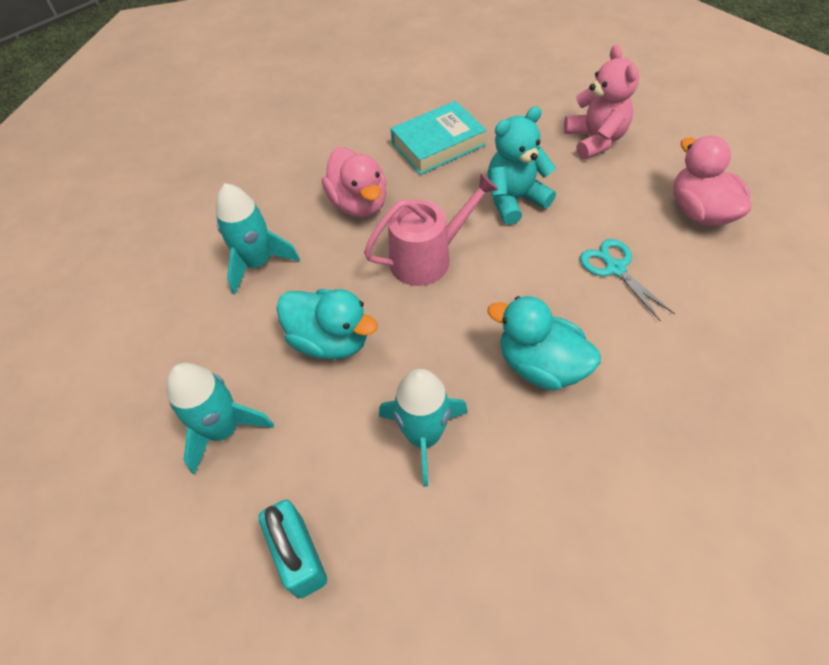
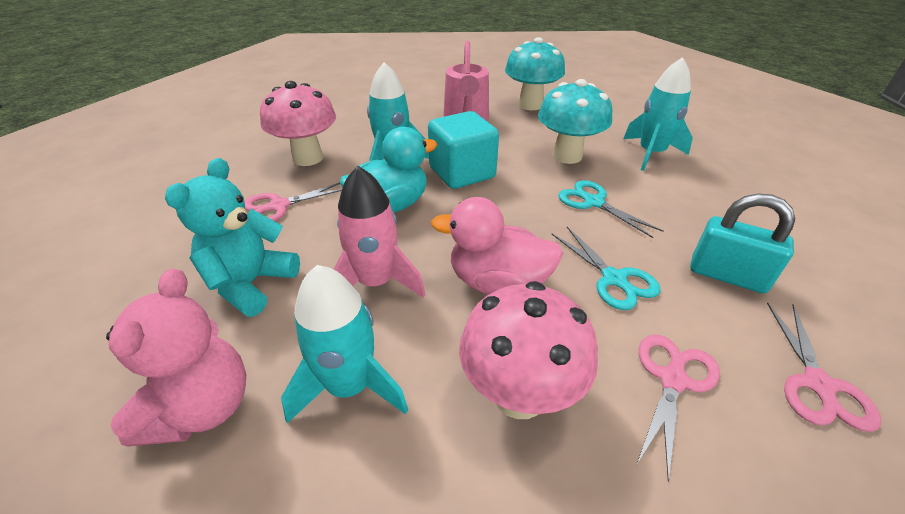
pink duck: [322,147,387,218] [674,136,752,226] = 2 -> [431,197,563,294] = 1
pink mushroom: none = 0 -> [260,81,336,166] [459,281,598,419] = 2
pink rocket: none = 0 -> [334,166,426,298] = 1
pink scissors: none = 0 -> [244,182,342,221] [637,334,720,482] [767,303,881,432] = 3
turquoise book: [391,101,486,175] = 1 -> none = 0
turquoise cube: none = 0 -> [428,111,499,189] = 1
turquoise duck: [276,289,378,360] [487,296,601,391] = 2 -> [340,127,437,213] = 1
turquoise mushroom: none = 0 -> [505,37,565,110] [538,79,612,164] = 2
turquoise scissors: [580,239,675,322] = 1 -> [552,227,661,310] [558,180,663,238] = 2

